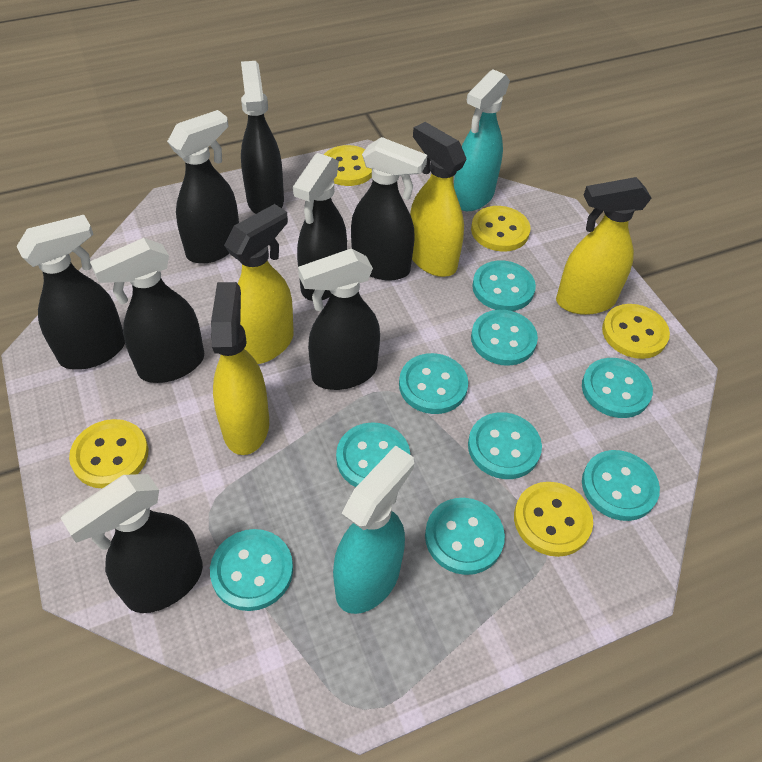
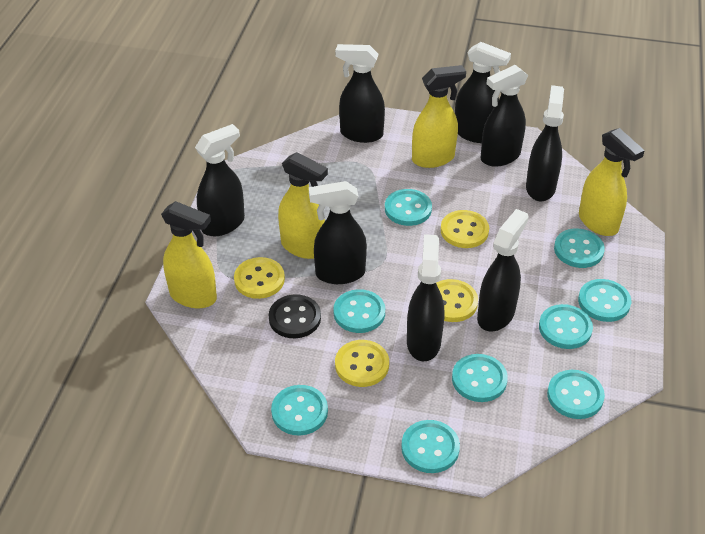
black button: none = 0 -> [269,294,321,338] = 1
turquoise spray bottle: [333,445,414,614] [454,69,510,211] = 2 -> none = 0
yellow button: [69,419,148,488] [324,145,372,186] [471,206,530,252] [514,482,593,557] [602,304,670,359] = 5 -> [234,257,285,299] [335,340,389,387] [436,279,478,322] [441,210,489,248] = 4

